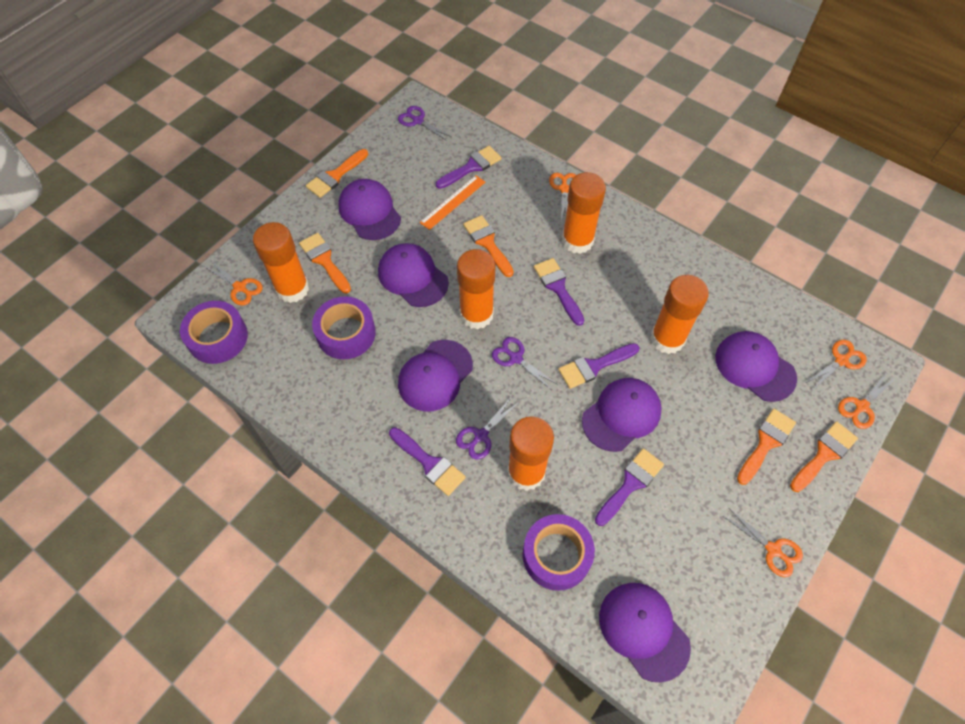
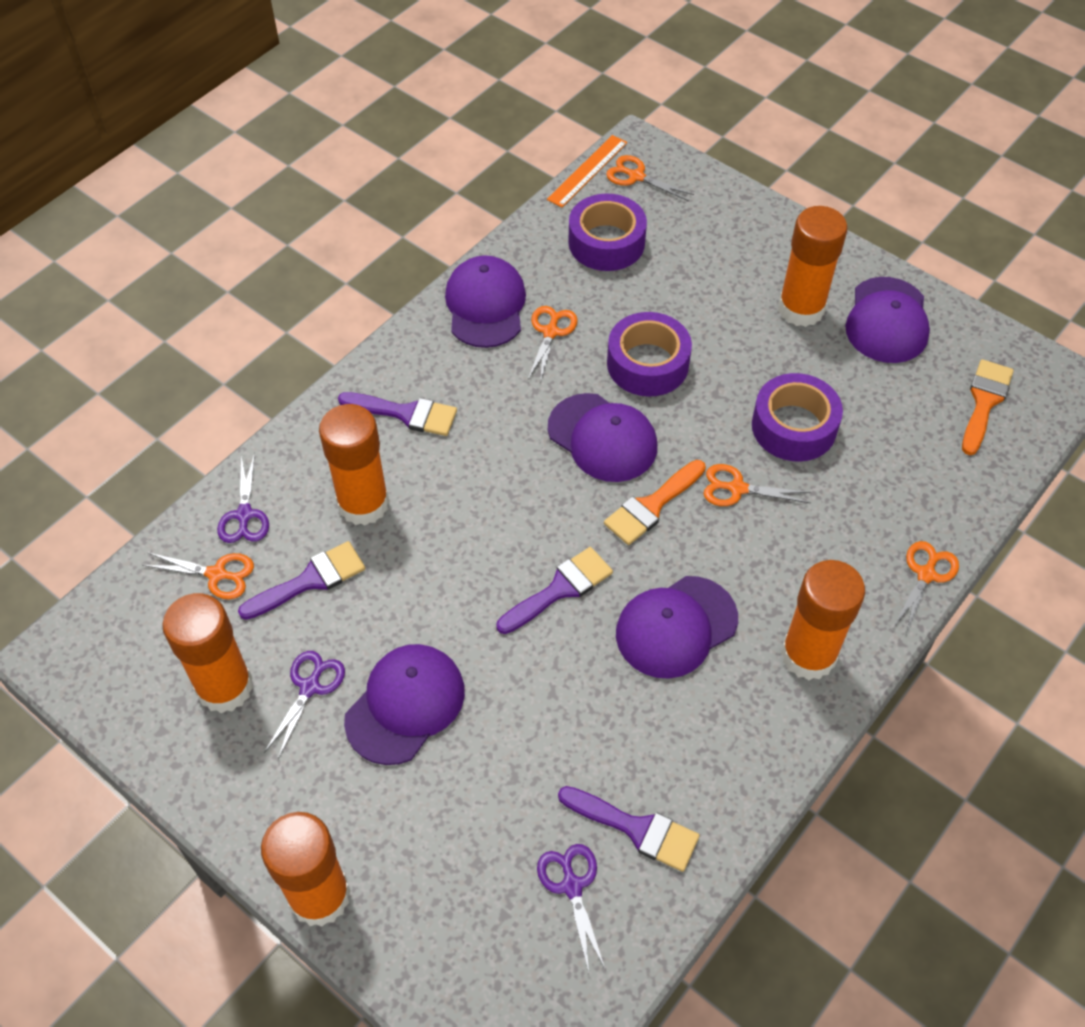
orange brush: [299,233,351,293] [306,149,368,198] [463,215,514,277] [737,409,796,485] [790,421,858,492] = 5 -> [604,460,706,545] [962,359,1014,455] = 2
purple brush: [389,427,466,496] [436,146,502,189] [534,258,584,326] [558,343,639,389] [595,448,664,526] = 5 -> [238,541,365,620] [338,392,457,436] [496,547,613,634] [558,786,700,872] = 4
purple cap: [338,179,401,240] [378,243,449,307] [398,340,473,411] [582,378,662,452] [599,583,691,683] [715,331,797,402] = 6 -> [344,644,465,765] [445,255,526,348] [548,393,657,482] [616,576,738,679] [845,277,930,363] = 5

